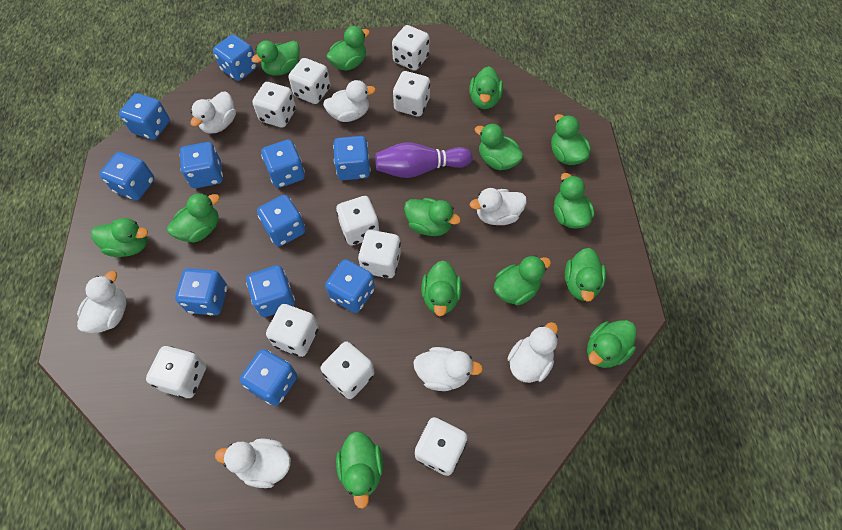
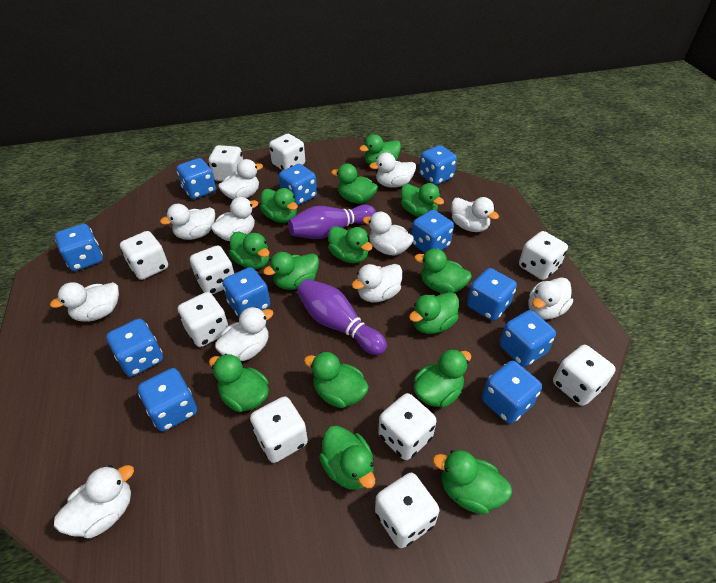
purple bowling pin: [375,142,472,178] = 1 -> [288,205,376,239] [297,279,387,355] = 2
white duck: [77,271,127,333] [191,92,236,134] [215,439,291,488] [323,80,376,122] [413,347,483,391] [470,188,527,225] [507,322,558,383] = 7 -> [50,282,119,322] [54,465,134,538] [160,204,215,240] [211,197,258,241] [215,307,273,361] [218,159,263,200] [352,264,403,302] [362,212,414,255] [369,153,416,188] [451,197,499,232] [529,277,573,320] = 11

